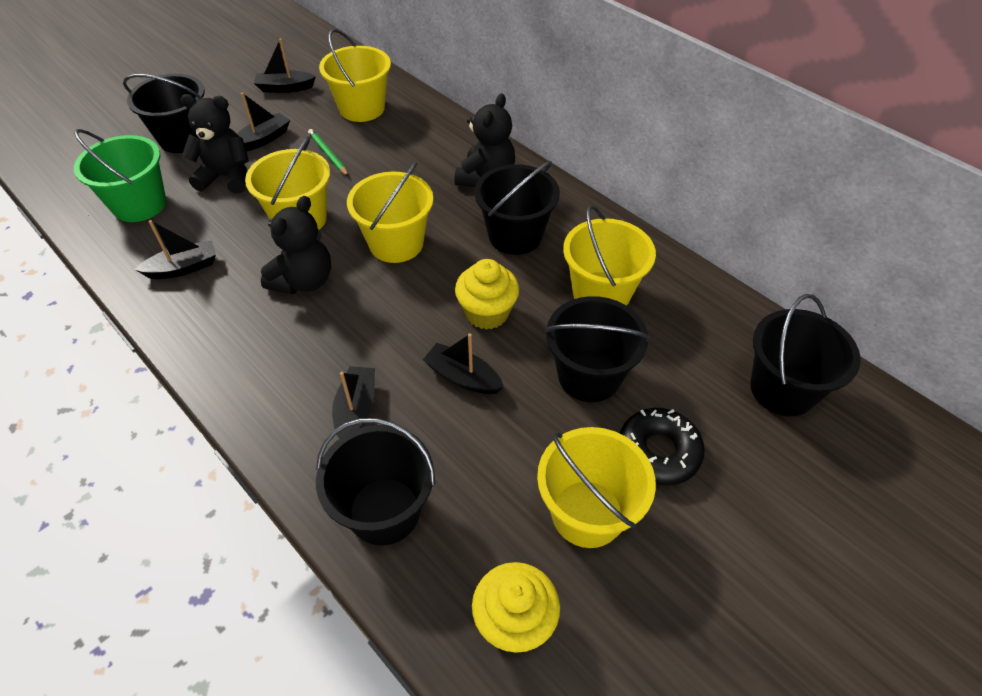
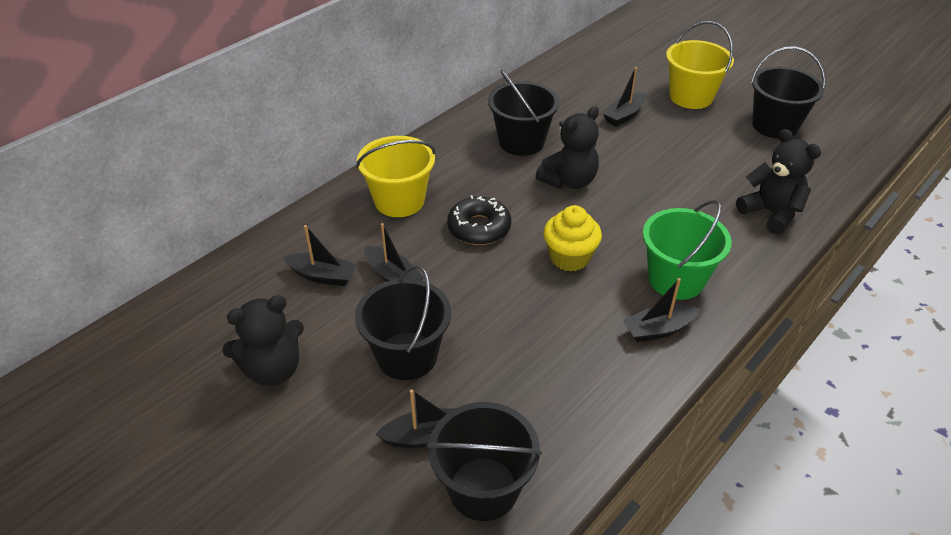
black bucket: [123,74,205,153] [316,418,435,545] [474,161,560,255] [544,296,650,402] [750,294,861,416] = 5 -> [355,265,451,380] [427,402,542,521] [488,70,559,156] [750,46,826,139] = 4
green pencil: [308,129,349,176] = 1 -> none = 0
yellow bucket: [245,136,330,230] [319,29,391,122] [347,162,433,263] [537,427,656,548] [563,205,656,306] = 5 -> [356,136,436,217] [666,21,734,109] = 2
yellow cupcake: [455,259,519,330] [472,562,560,653] = 2 -> [543,205,602,272] = 1

